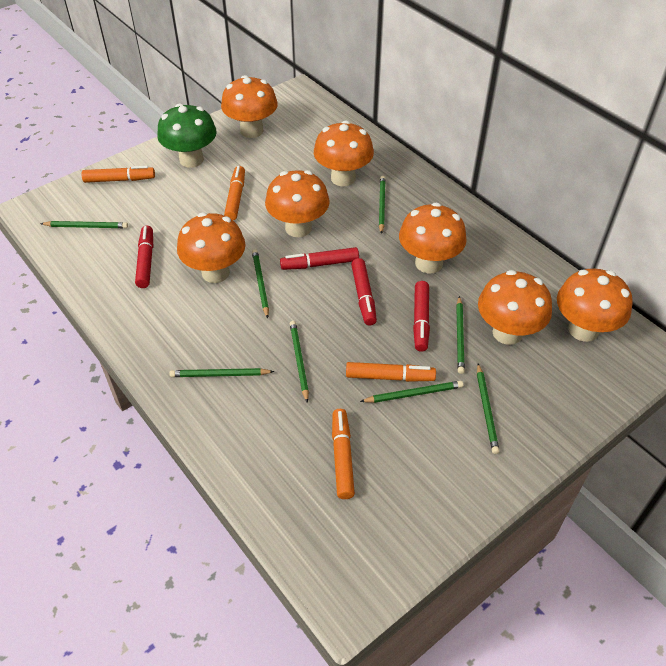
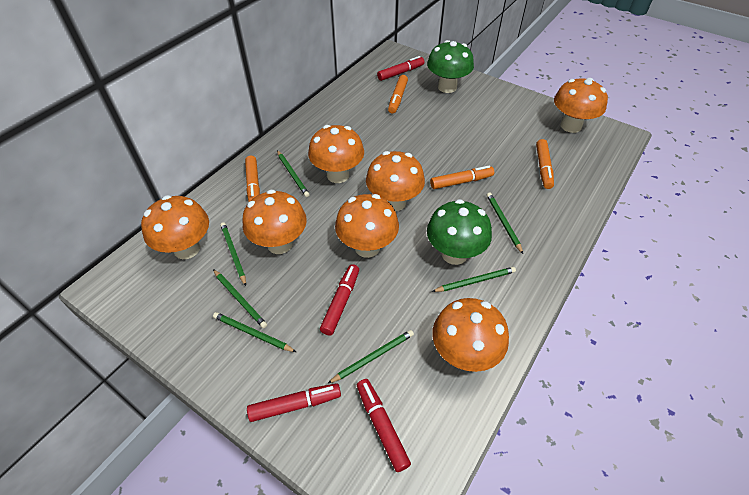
green mushroom: [157,103,217,168] = 1 -> [427,40,474,93] [427,199,492,265] = 2
green pencil: [40,221,128,228] [169,368,274,377] [252,249,269,319] [290,321,309,403] [360,381,463,403] [379,176,386,234] [456,296,465,374] [477,364,500,454] = 8 -> [213,269,267,328] [213,312,296,352] [220,222,246,286] [277,150,310,197] [327,330,414,384] [432,267,516,292] [487,193,523,254] = 7

